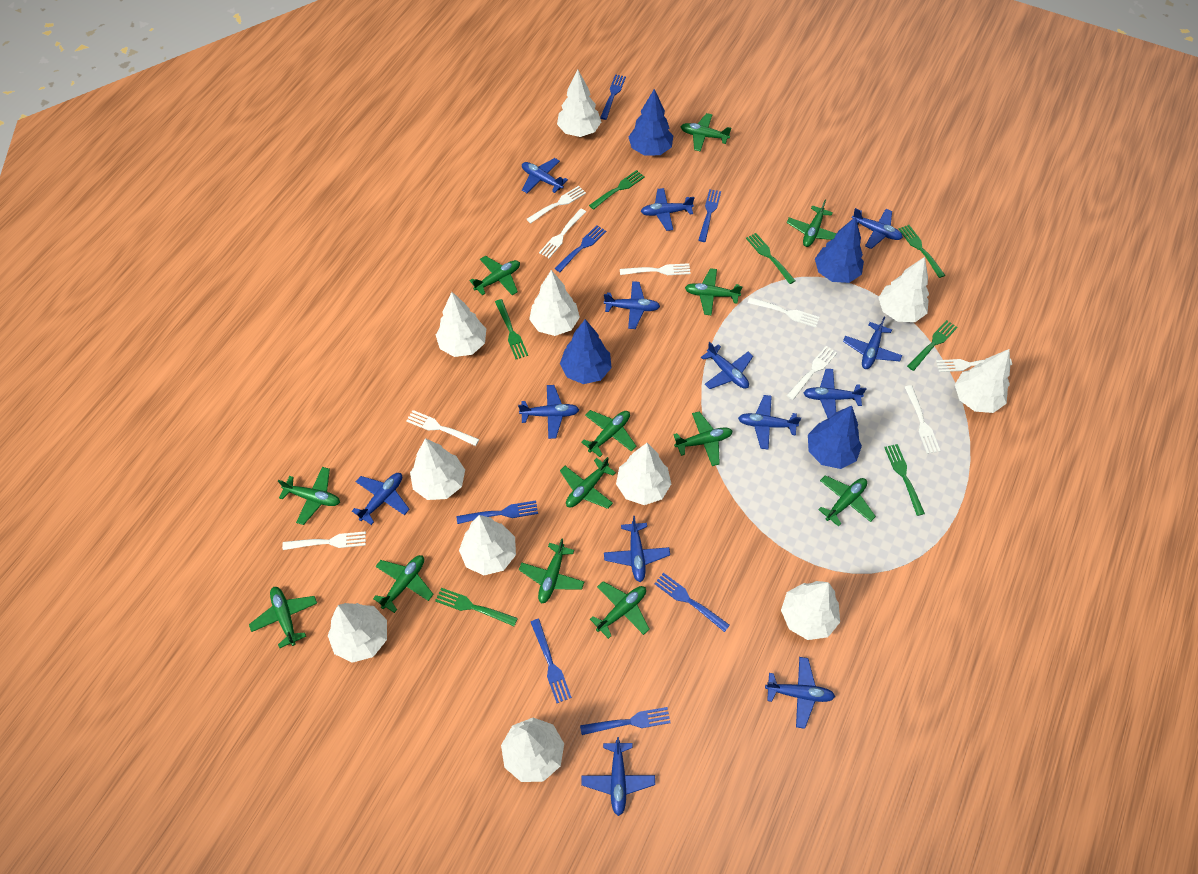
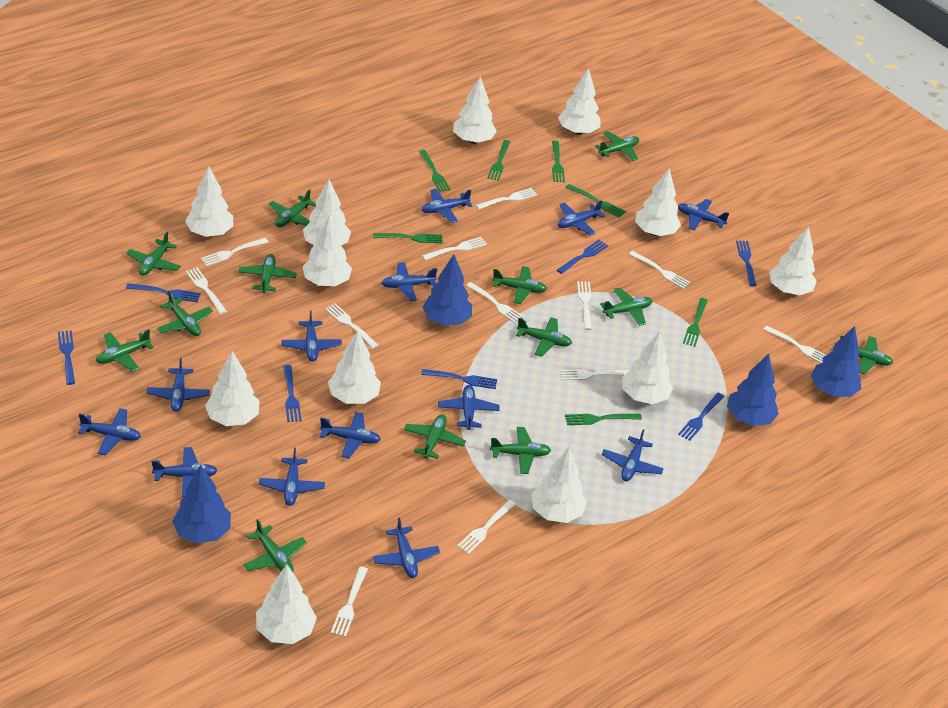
white fork: [282,531,366,550] [406,410,479,446] [527,186,586,224] [539,209,586,258] [620,263,691,275] [748,297,820,327] [786,346,837,400] [905,385,940,454] [936,359,1012,372] = 9 -> [186,267,227,314] [201,238,268,266] [325,303,378,348] [331,567,368,637] [422,237,487,260] [457,500,516,554] [466,282,525,324] [476,188,538,209] [559,369,631,380] [577,281,592,330] [629,251,691,289] [763,326,826,363] = 12
white tree: [328,603,387,663] [410,438,465,500] [436,292,486,357] [459,515,516,575] [501,718,564,782] [529,270,580,336] [557,70,601,137] [616,443,671,505] [781,581,840,640] [878,257,929,322] [955,349,1010,413] = 11 -> [185,166,234,237] [205,351,260,426] [256,564,317,644] [302,215,352,286] [303,179,351,245] [328,330,381,404] [453,76,497,144] [531,447,587,523] [558,68,601,135] [622,331,673,404] [635,169,681,236] [769,226,817,295] = 12

